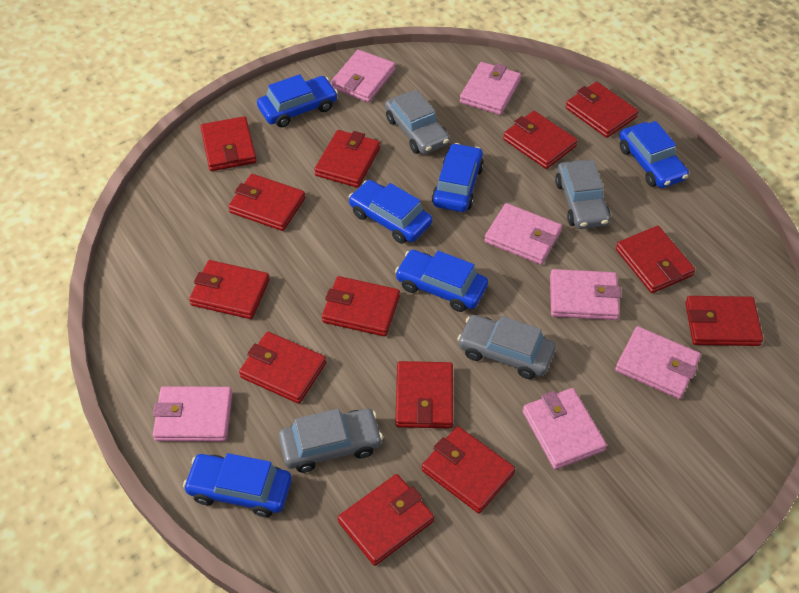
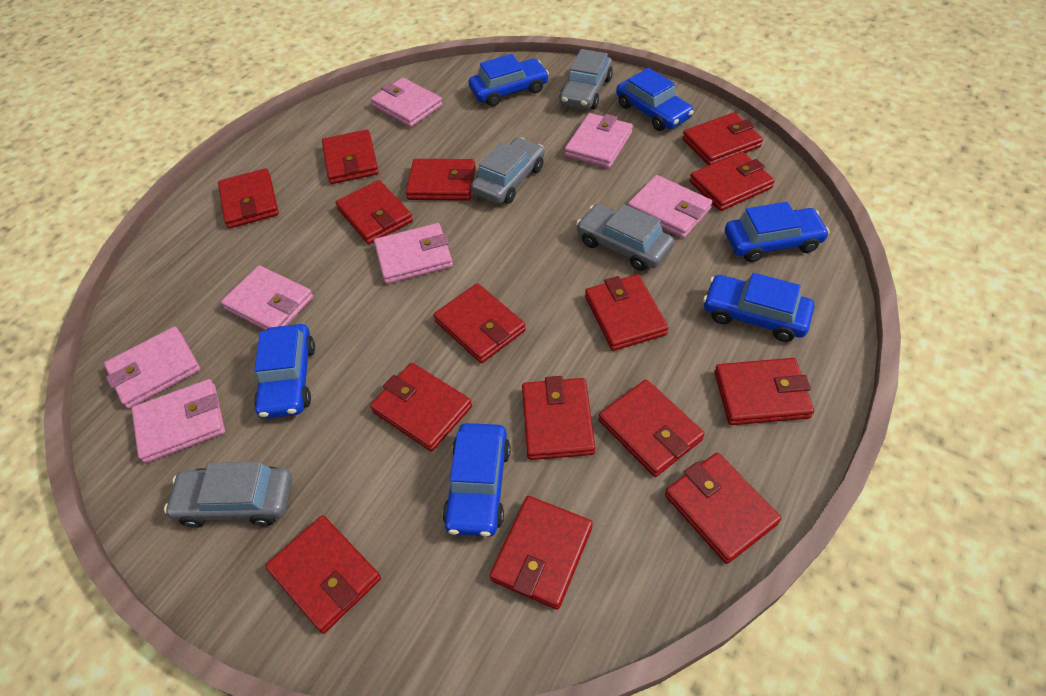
red wallet: [189,260,270,319] [200,116,257,171] [228,174,305,231] [239,332,326,404] [314,130,380,188] [322,276,400,336] [338,474,434,566] [395,361,453,429] [422,426,515,513] [503,111,578,169] [566,82,639,138] [616,226,695,293] [685,296,763,346] = 13 -> [218,168,279,229] [265,515,381,633] [322,130,379,184] [336,180,413,244] [370,363,472,451] [406,159,476,201] [434,283,526,363] [490,496,593,610] [522,376,595,460] [585,274,669,351] [599,379,705,477] [665,453,781,564] [682,112,763,166] [689,152,775,211] [714,358,814,425] = 15

